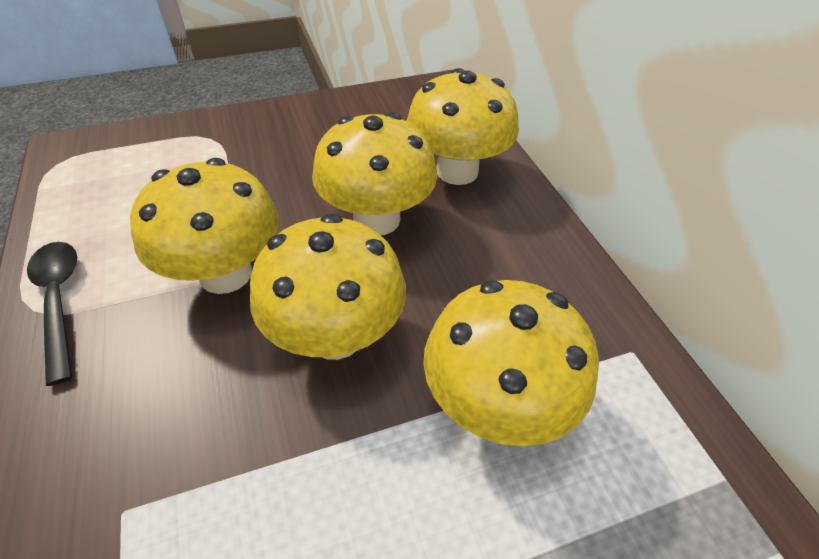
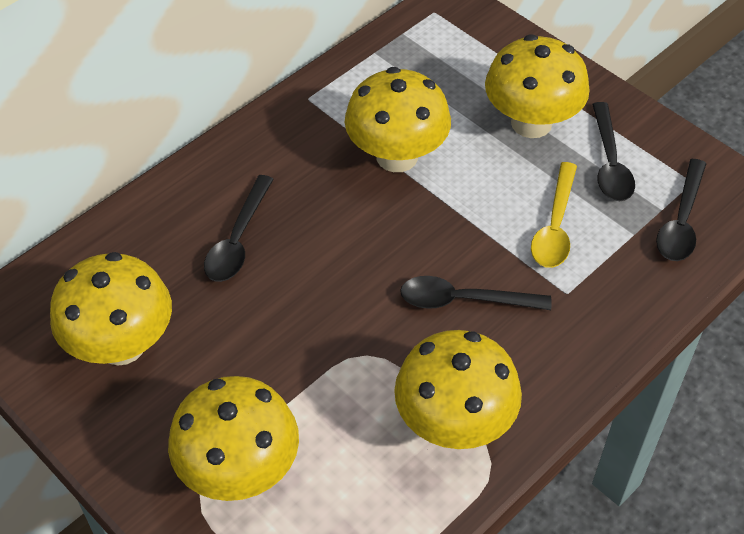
black spoon: [27,242,77,386] = 1 -> [204,175,274,282] [400,276,552,310] [592,102,635,201] [656,159,706,261] = 4
yellow spoon: none = 0 -> [531,162,577,268] = 1

